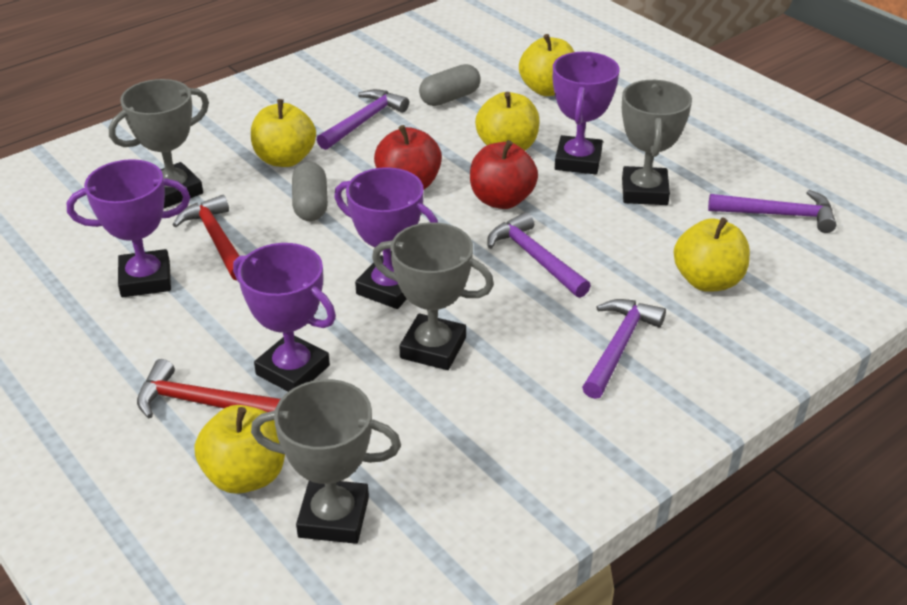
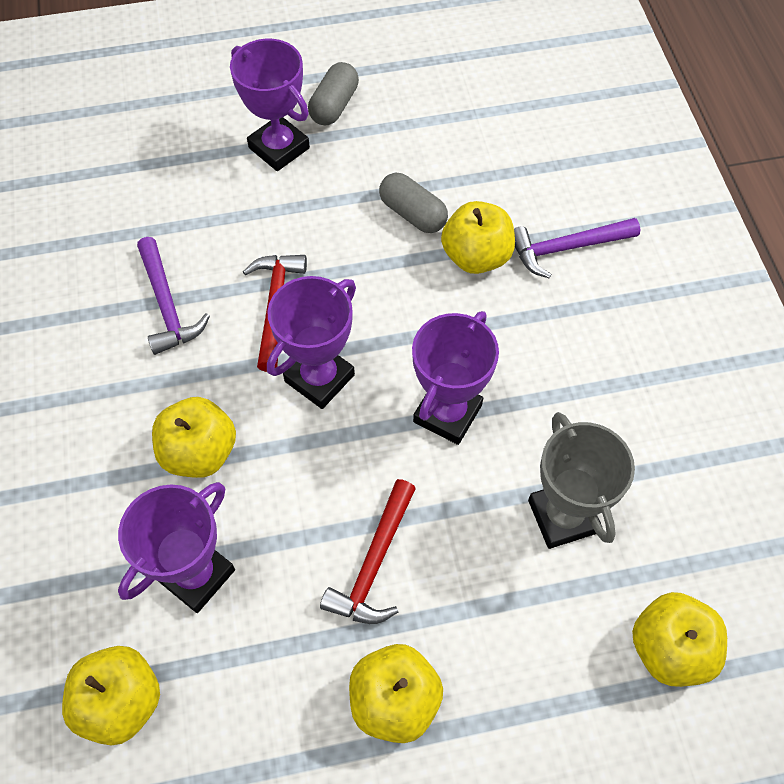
grey trophy: [109,79,209,208] [251,379,401,544] [372,222,494,370] [622,80,692,205] = 4 -> [528,412,635,549] = 1
purple hammer: [317,89,409,150] [487,212,591,298] [582,299,666,399] [708,190,836,233] = 4 -> [137,237,210,355] [514,218,640,278] = 2
red apple: [374,125,442,189] [470,140,538,209] = 2 -> none = 0

